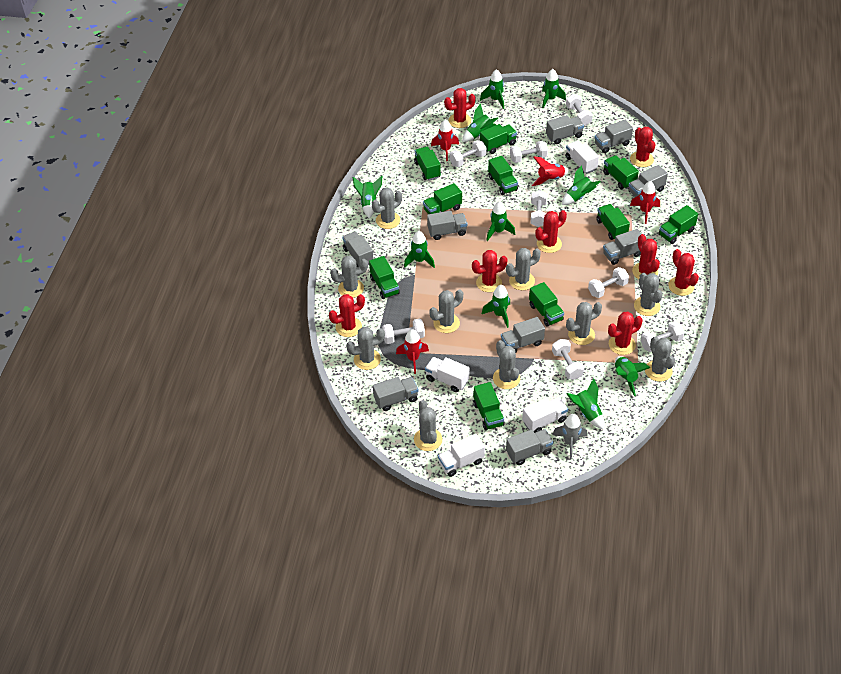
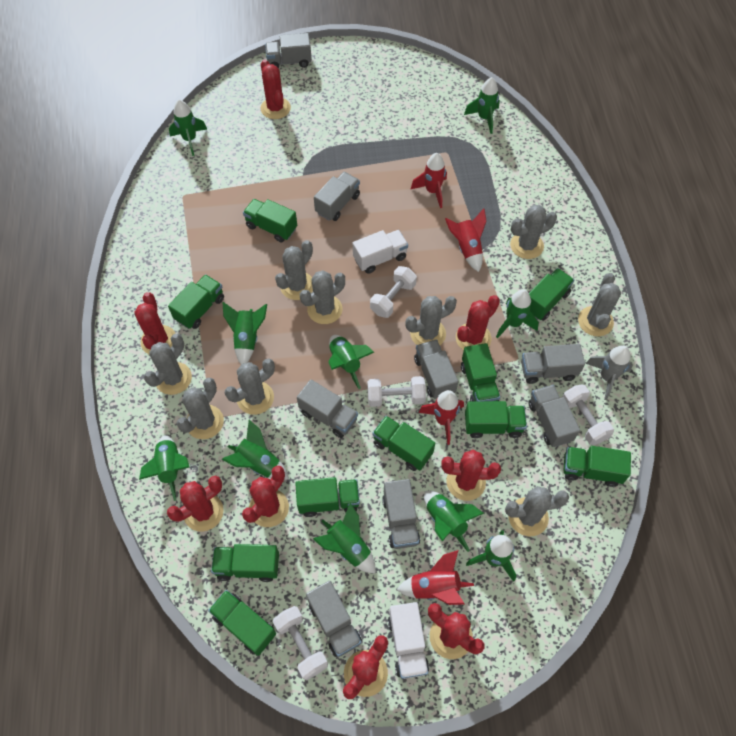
grey cactus: [330,256,368,298] [346,327,385,370] [372,187,402,229] [414,400,442,451] [430,289,463,333] [493,340,520,389] [506,248,541,290] [566,302,602,345] [634,273,663,316] [645,336,675,382] = 10 -> [144,334,192,395] [177,378,224,439] [225,358,275,415] [275,240,313,300] [300,270,345,324] [405,296,457,345] [505,486,569,536] [510,205,557,259] [578,273,621,336] = 9
grey truck: [342,231,374,267] [373,377,419,411] [427,211,468,240] [501,317,545,353] [506,429,553,465] [546,115,584,144] [594,120,633,153] [603,229,641,265] [628,165,668,197] = 9 -> [265,33,312,68] [297,379,358,438] [306,581,362,657] [314,172,360,221] [382,479,420,549] [414,339,458,399] [521,344,585,384] [528,385,580,447] = 8
white dumbbell: [382,319,425,344] [450,140,486,167] [510,141,548,163] [531,190,547,227] [552,339,584,380] [566,94,593,126] [588,267,629,298] [641,321,685,352] = 8 -> [273,606,328,680] [367,376,426,407] [370,266,417,318] [562,384,614,445] = 4
white truck: [425,357,470,392] [438,434,485,477] [522,397,568,433] [565,141,599,174] = 4 -> [353,230,408,274] [388,602,429,679] = 2

